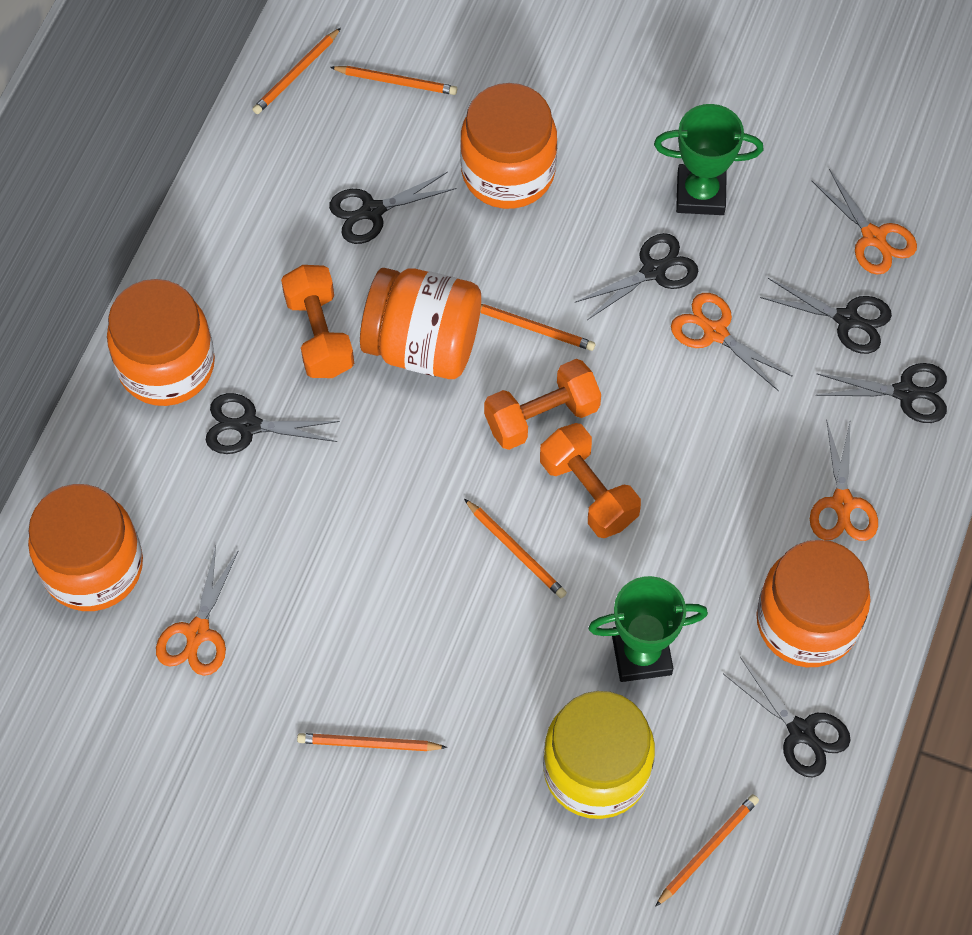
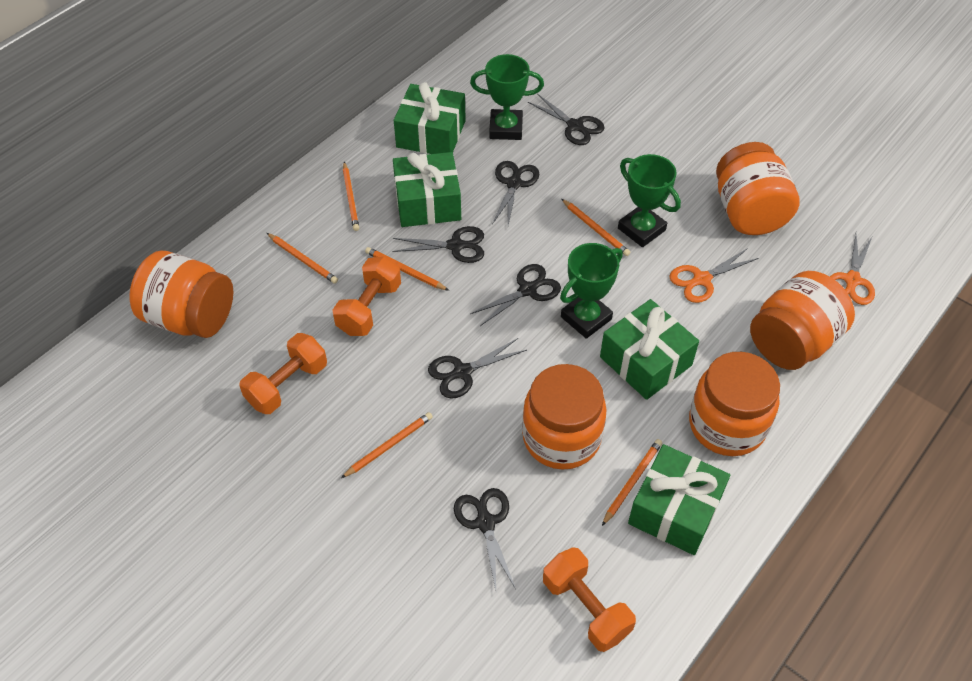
green gift: none = 0 -> [393,152,461,227] [394,82,466,154] [600,299,699,400] [628,444,730,555] = 4
green trophy: [588,576,708,682] [654,104,764,215] = 2 -> [470,54,544,140] [560,243,623,339] [618,154,681,247] = 3
orange scissors: [156,546,239,676] [671,293,793,391] [810,422,878,541] [812,169,917,275] = 4 -> [669,248,759,303] [830,235,875,305] = 2
yellow jar: [543,691,655,819] = 1 -> none = 0

